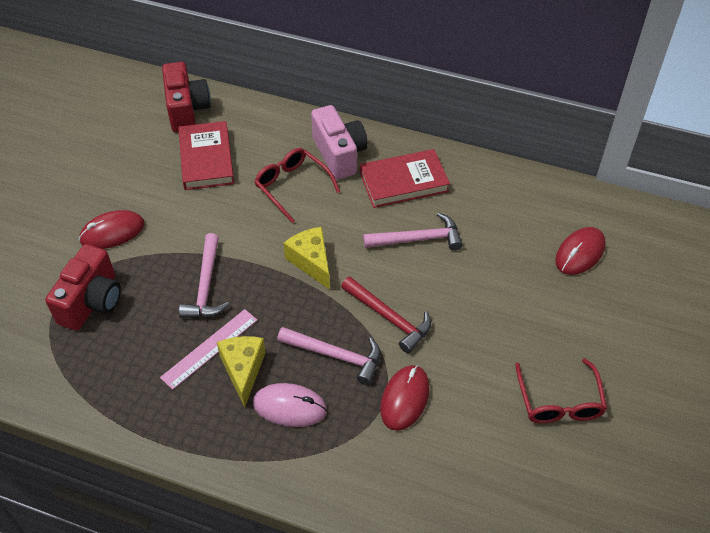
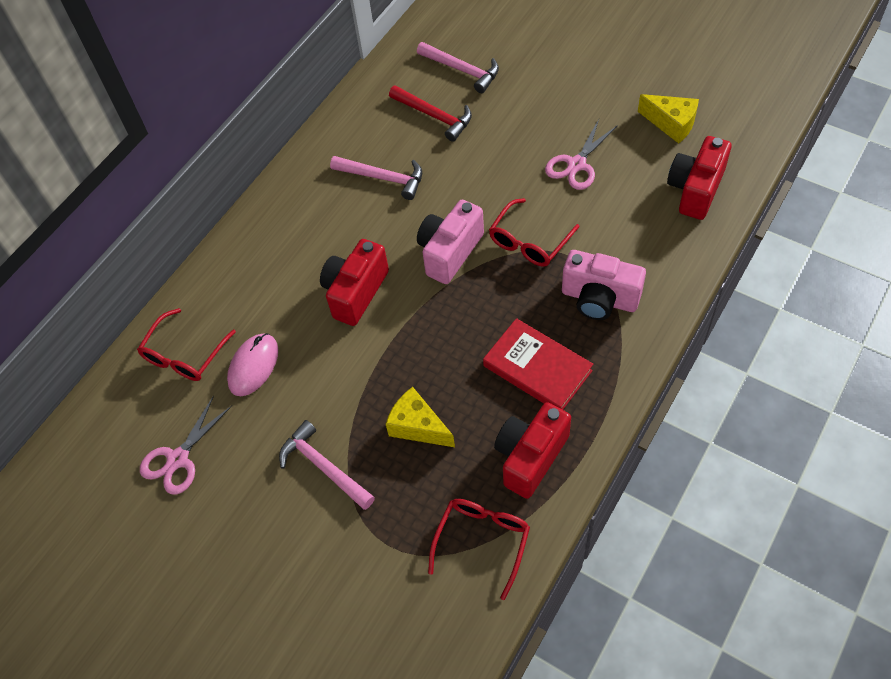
pink camera: [311,105,368,180] = 1 -> [417,200,484,284] [562,250,646,320] = 2
pink ruler: [160,309,257,390] = 1 -> none = 0
pink scissors: none = 0 -> [140,395,232,495] [545,119,618,190] = 2
red book: [178,121,234,190] [360,149,450,208] = 2 -> [483,318,593,410] = 1
red camera: [45,244,121,331] [162,62,211,133] = 2 -> [320,239,389,326] [494,402,571,499] [667,136,732,220] = 3
red glasses: [254,148,340,223] [515,358,607,424] = 2 -> [137,308,236,381] [428,499,530,600] [489,198,580,267] = 3
red mouse: [79,210,145,249] [380,365,430,431] [555,227,606,275] = 3 -> none = 0

